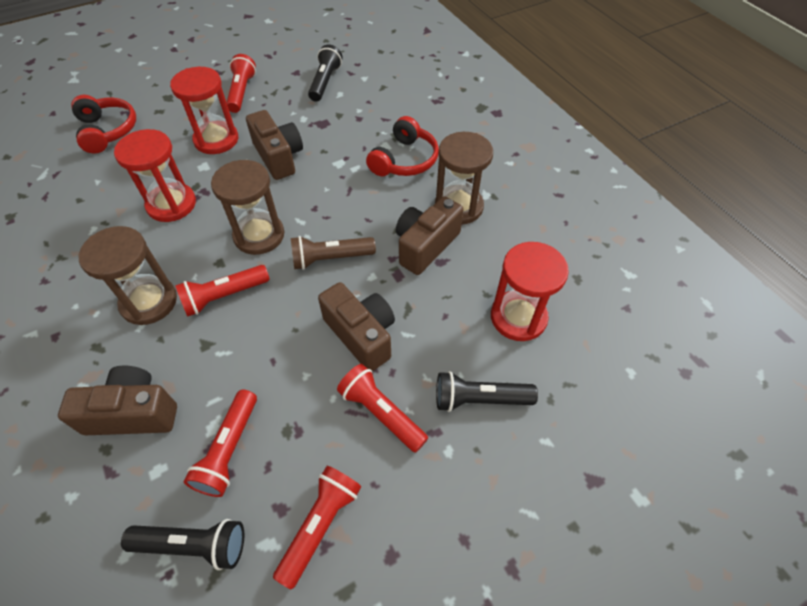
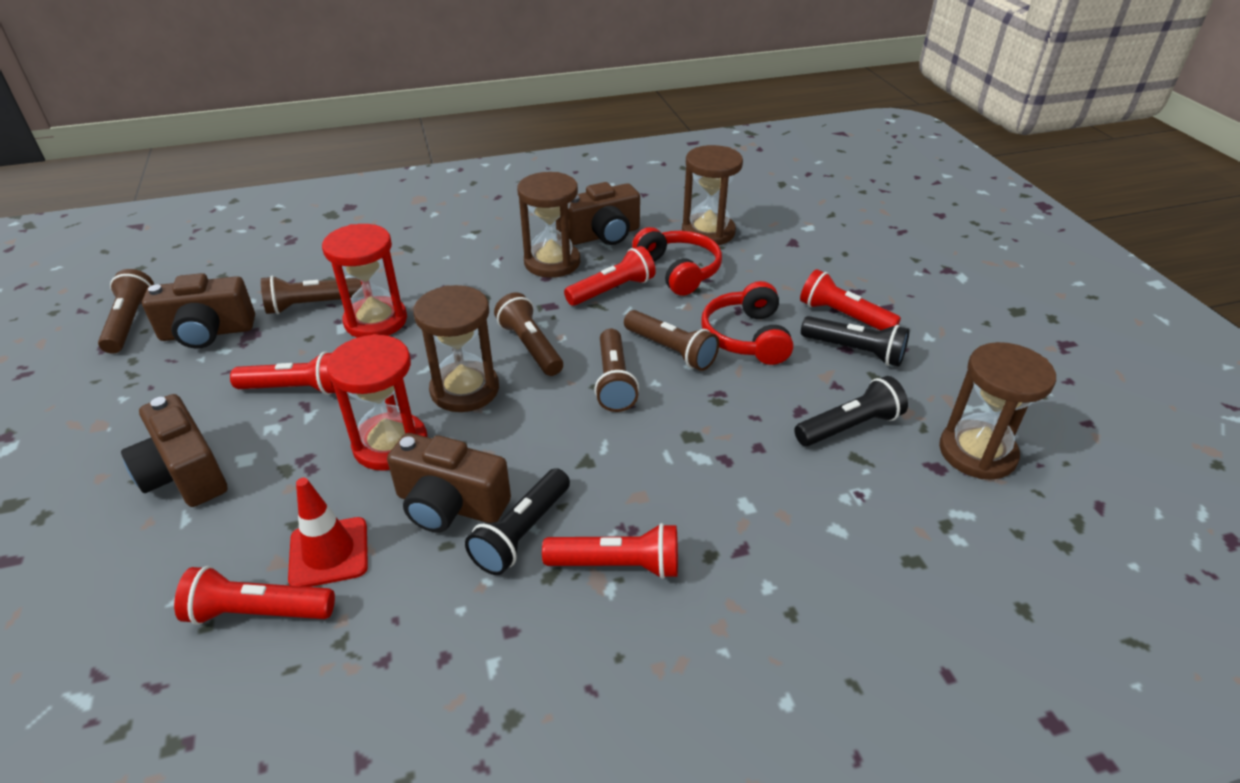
brown flashlight: [291,236,376,270] = 1 -> [98,269,154,354] [261,276,362,314] [494,293,563,376] [594,329,639,412] [624,310,719,371] = 5
brown hourglass: [79,226,177,325] [211,160,285,255] [435,132,493,224] = 3 -> [413,285,499,412] [517,172,580,278] [682,145,743,245] [939,342,1056,480] = 4
red hourglass: [114,129,196,222] [170,67,238,154] [491,242,569,341] = 3 -> [322,224,407,338] [327,334,427,471] = 2
red traffic cone: none = 0 -> [288,478,368,587] = 1

